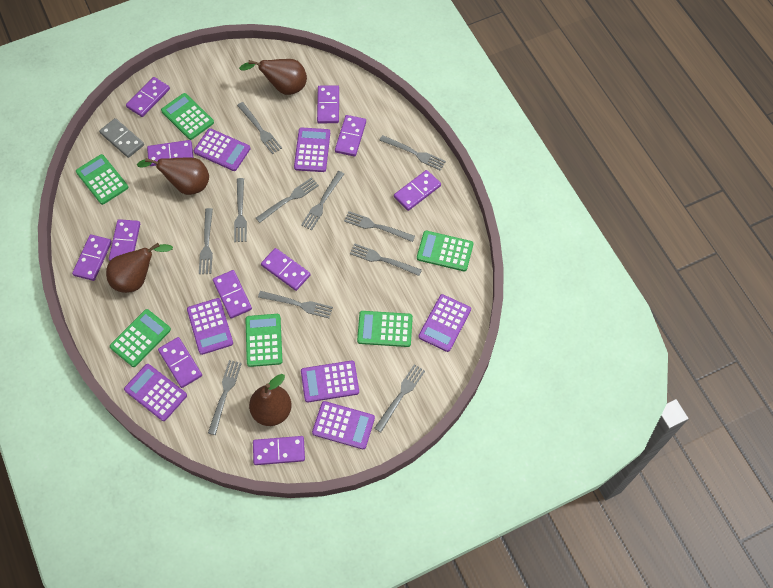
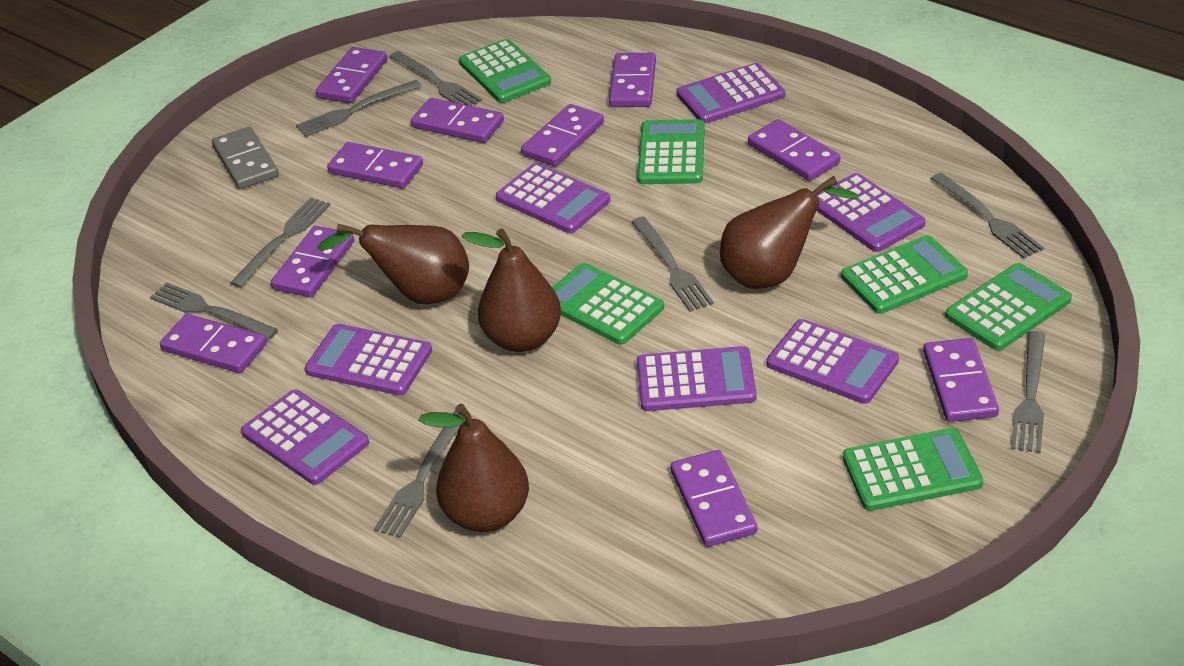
grey fork: [199,208,213,274] [208,360,242,435] [234,178,247,242] [237,102,282,154] [256,177,319,223] [258,291,333,318] [301,171,344,230] [344,211,415,242] [350,243,422,276] [374,364,425,432] [379,135,446,171] = 11 -> [150,283,278,339] [230,198,331,288] [296,80,422,137] [374,411,466,538] [389,51,482,106] [632,217,714,312] [931,173,1044,259] [1011,331,1045,453] = 8
purple domino: [72,234,112,281] [109,219,140,261] [126,77,170,117] [147,140,193,166] [158,337,202,388] [213,270,252,318] [253,436,305,465] [261,248,311,291] [317,85,339,123] [335,115,366,156] [394,170,441,211] = 11 -> [160,314,267,373] [271,226,354,297] [316,47,387,103] [327,142,423,188] [411,98,504,143] [521,104,604,167] [609,53,656,107] [670,450,757,547] [748,119,840,181] [923,338,999,422] = 10

